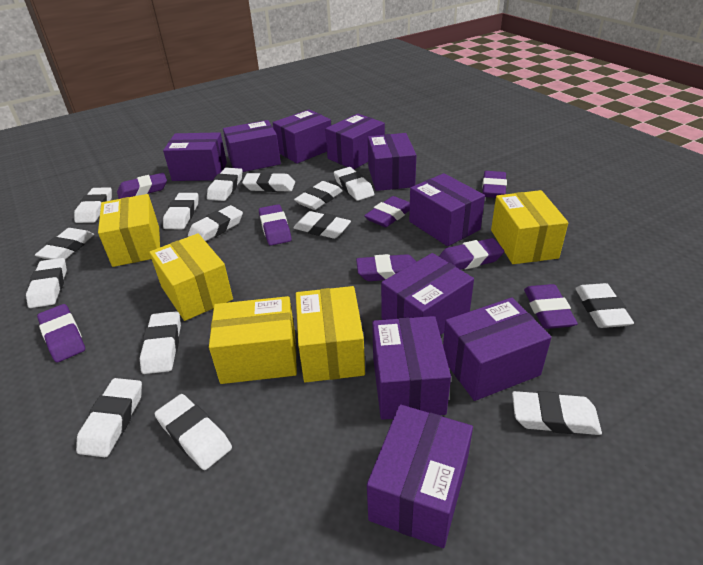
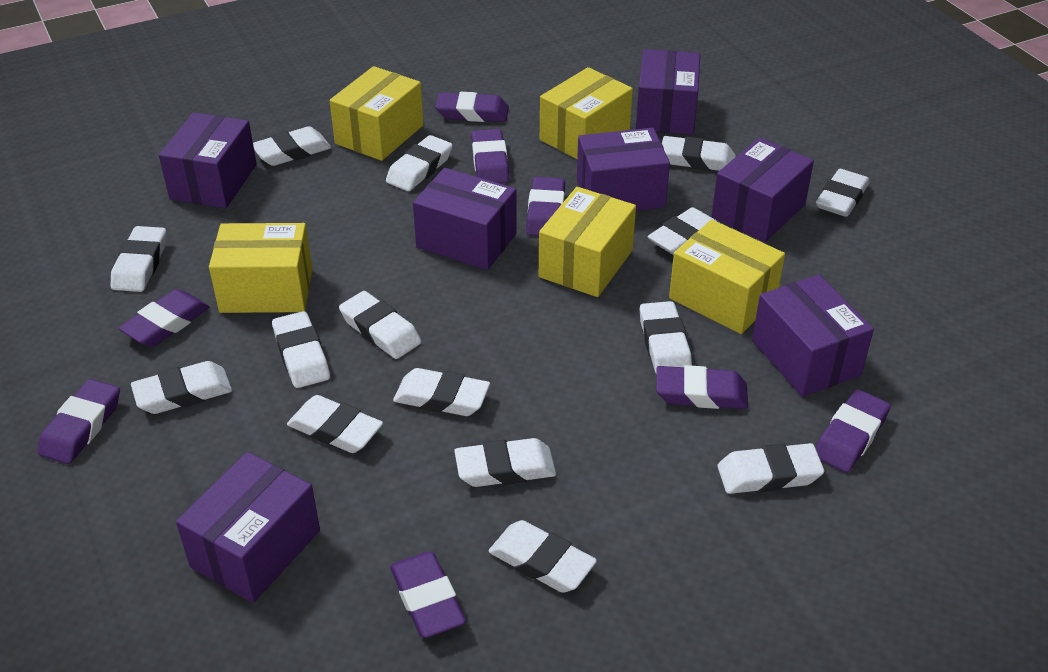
purple box: [163,132,227,181] [223,120,281,172] [273,109,331,164] [325,114,385,169] [367,404,473,548] [368,133,416,191] [372,316,451,420] [381,253,474,335] [409,173,485,246] [443,298,552,401] = 10 -> [159,112,257,208] [176,452,320,603] [413,168,517,270] [577,128,670,211] [636,49,700,135] [711,138,814,242] [752,275,874,397] = 7

